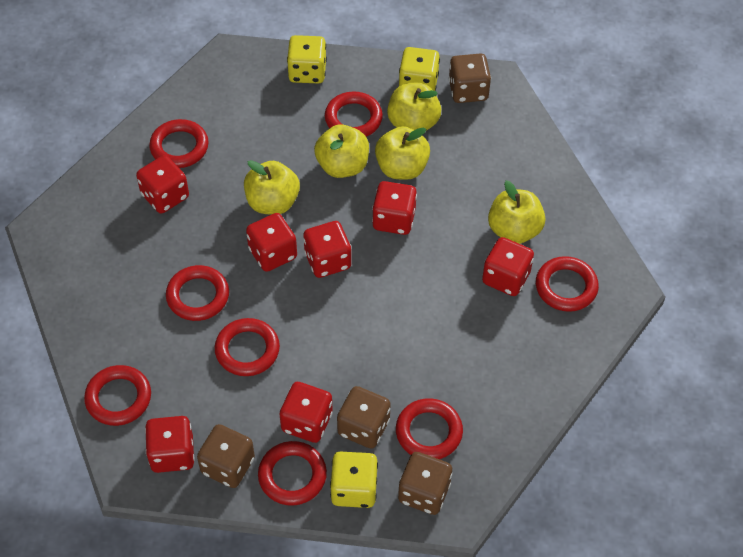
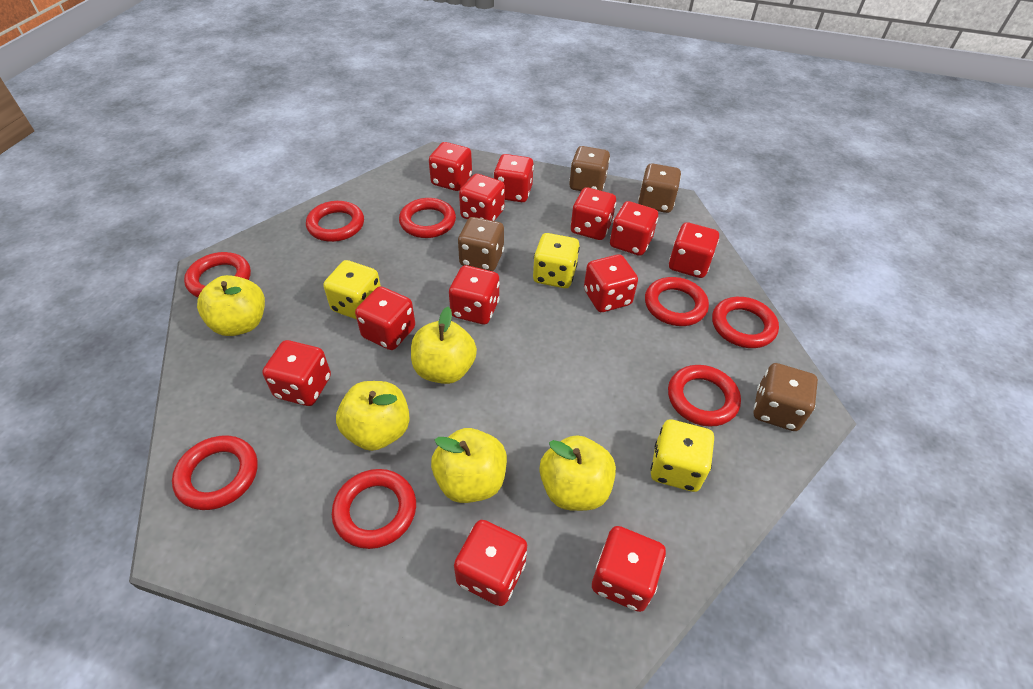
red dice: [136,155,189,214] [145,416,195,473] [246,213,297,272] [280,382,333,443] [303,221,351,278] [372,181,417,235] [482,237,534,296] = 7 -> [262,340,331,406] [355,286,415,350] [429,142,472,191] [449,265,500,325] [454,520,527,606] [459,174,505,221] [494,154,534,202] [571,187,616,240] [584,254,638,312] [592,526,666,612] [610,201,658,256] [669,222,719,278] = 12

